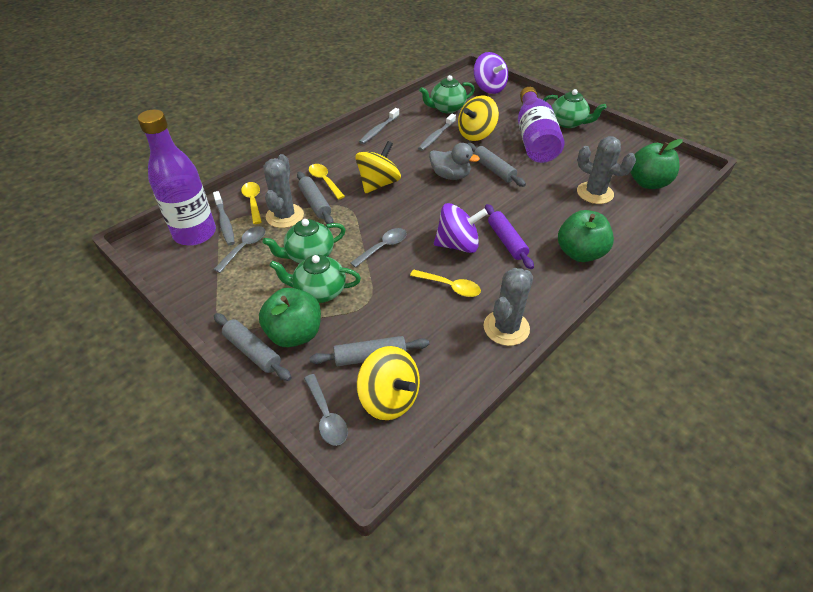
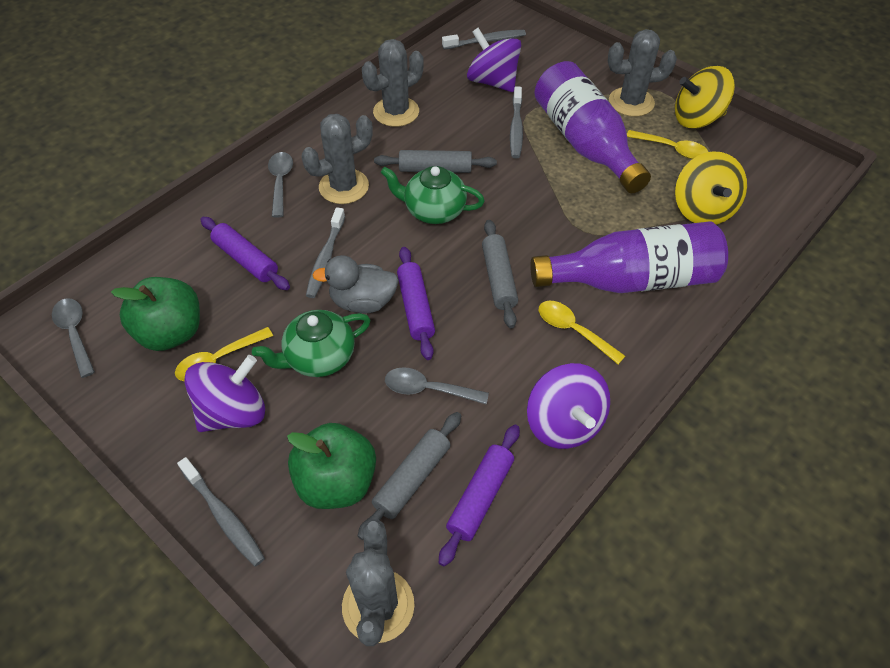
green apple: [259,288,321,347] [558,210,614,262] [630,139,683,189] = 3 -> [111,277,200,351] [287,423,376,509] = 2
green teapot: [263,219,345,263] [269,255,361,303] [419,75,475,113] [543,89,607,128] = 4 -> [252,310,371,377] [381,166,485,224] = 2
grey cactus: [264,154,304,228] [484,268,533,346] [577,136,636,204] = 3 -> [301,114,373,204] [342,519,415,646] [362,39,423,127] [608,29,677,117] = 4
grey rolling pin: [214,313,291,381] [297,172,333,224] [309,336,429,366] [467,143,526,187] = 4 -> [357,412,461,540] [374,150,497,173] [482,220,518,328] = 3
grey toothbrush: [213,191,235,245] [359,108,399,144] [418,114,456,151] = 3 -> [177,457,265,567] [306,207,345,298] [442,30,526,49] [510,86,523,159] = 4
purple rolling pin: [485,204,534,269] = 1 -> [200,217,290,290] [397,247,435,360] [439,424,520,567] = 3
purple spinning top: [434,203,488,253] [474,52,508,94] = 2 -> [184,355,265,432] [467,28,521,92] [527,363,610,449] = 3
yellow spinning top: [355,141,401,194] [357,346,420,420] [458,95,499,141] = 3 -> [675,66,735,128] [675,151,747,225] = 2

